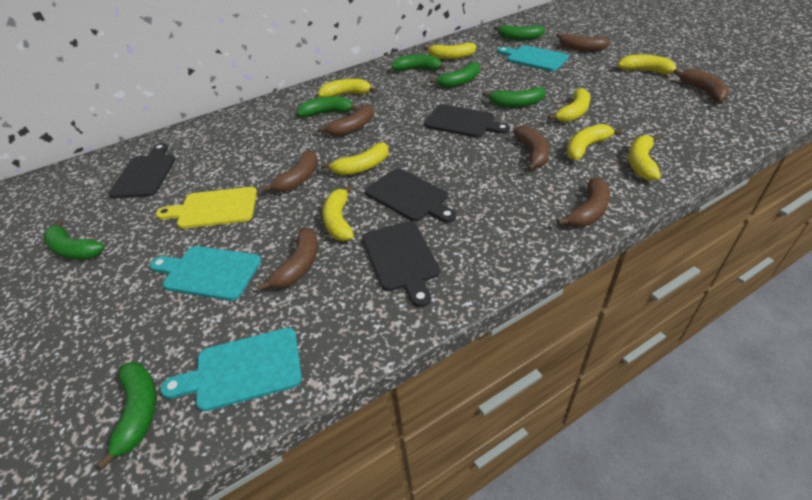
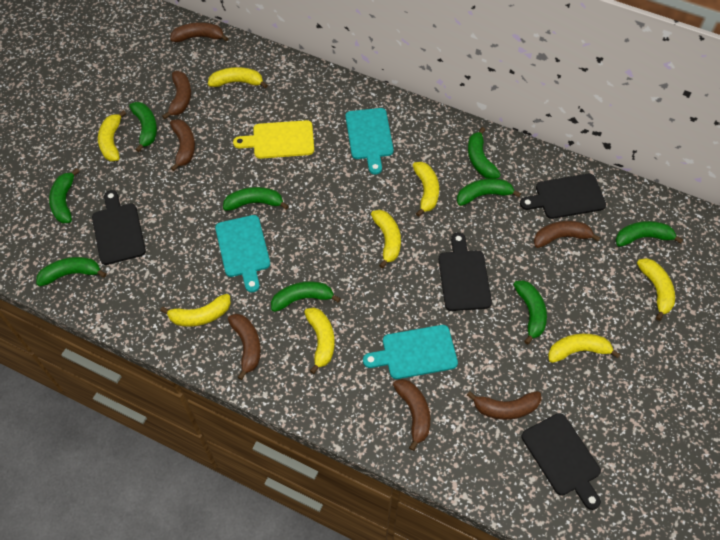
green banana: [43,219,104,259] [96,362,157,469] [297,96,359,117] [391,55,446,71] [430,62,480,88] [482,87,545,107] [494,25,545,40] = 7 -> [36,257,107,286] [49,168,80,223] [129,102,157,152] [223,187,289,211] [271,281,341,312] [457,179,521,206] [468,127,501,179] [514,280,547,345] [615,221,683,247] = 9

